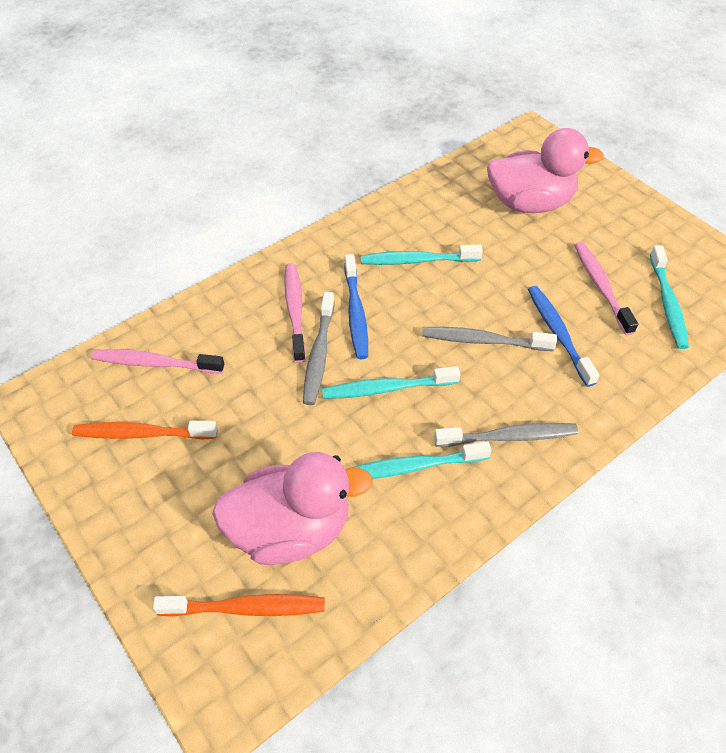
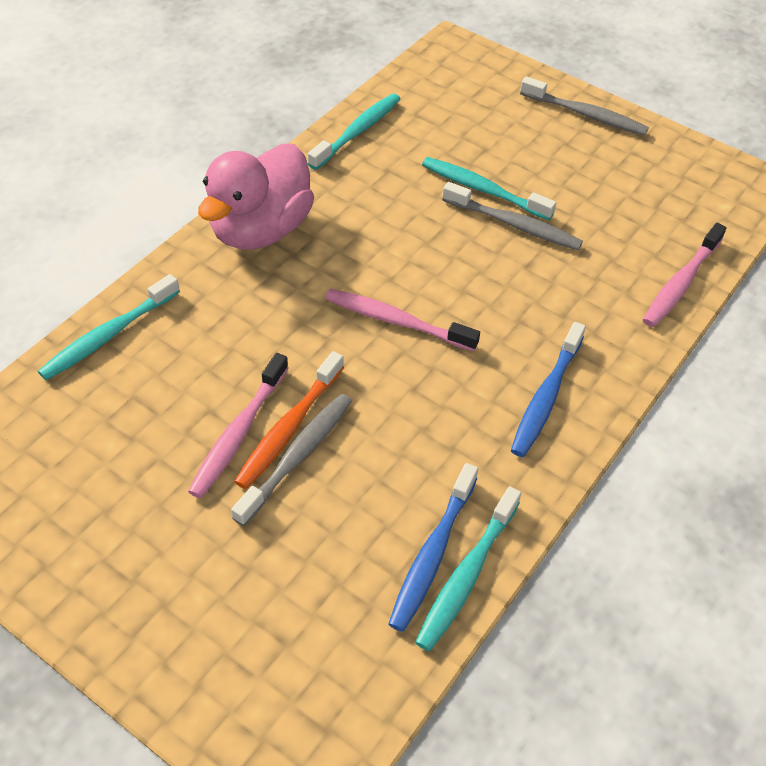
orange toothbrush: [72,421,217,440] [153,594,325,617] = 2 -> [234,351,344,489] = 1
pink duck: [212,452,373,565] [487,128,604,213] = 2 -> [198,144,314,250] = 1

